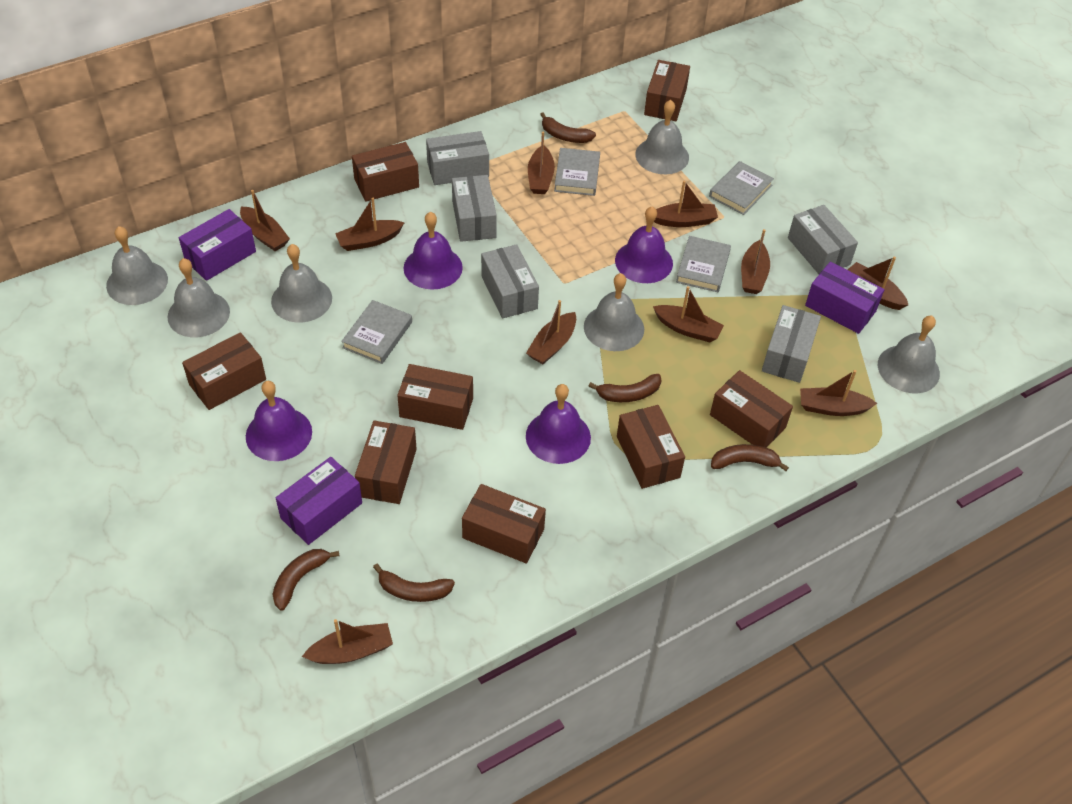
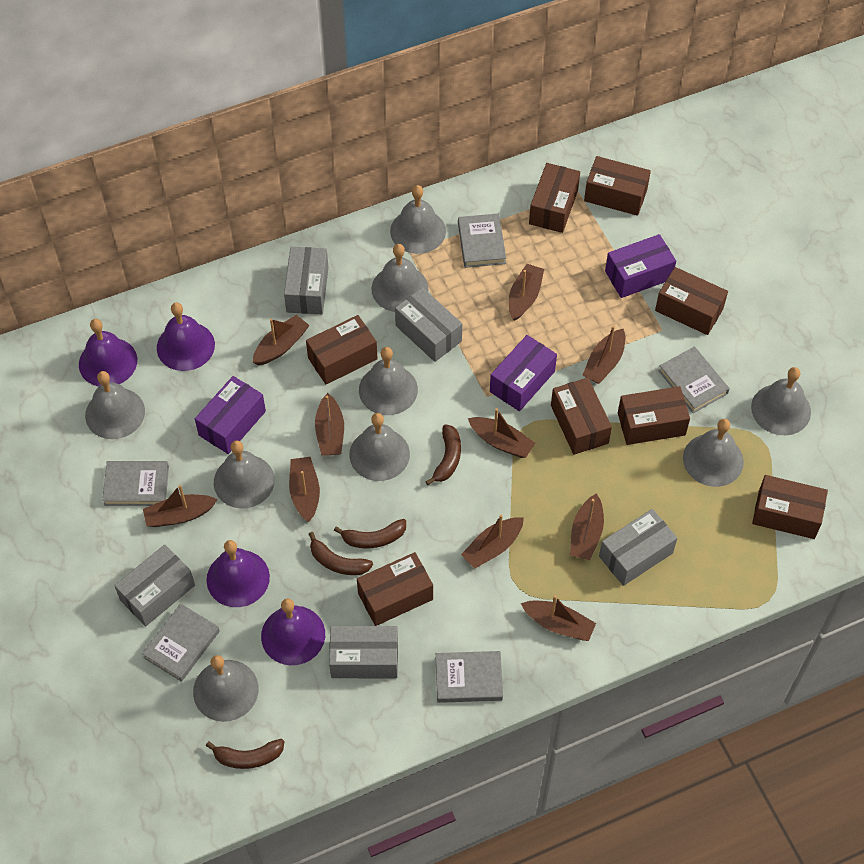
brown banana: [272,549,339,611] [373,563,455,602] [540,112,596,143] [588,374,662,402] [711,444,789,471] = 5 -> [206,739,284,769] [309,532,373,575] [334,519,406,548] [425,424,461,485] = 4
grey bell: [106,226,168,305] [167,258,230,337] [271,244,332,323] [584,273,644,351] [635,100,689,174] [878,316,940,393] = 6 -> [85,371,145,439] [193,655,259,722] [214,440,275,508] [349,413,410,481] [359,347,418,415] [371,244,428,312] [390,185,446,254] [683,419,744,487] [751,367,811,435] = 9
grey book: [341,300,412,364] [554,148,600,196] [676,236,731,292] [709,161,774,215] = 4 -> [102,461,169,506] [142,603,220,682] [436,651,503,703] [458,213,506,268] [659,346,730,413] = 5

